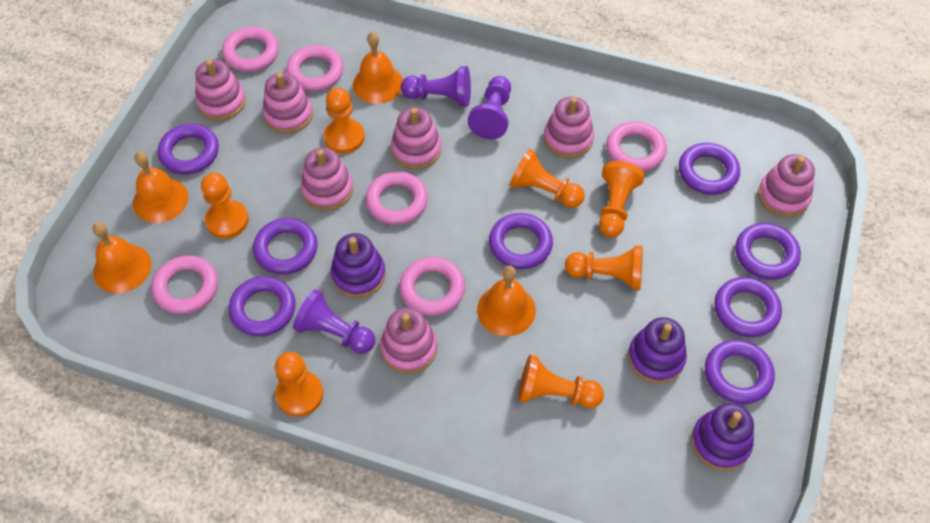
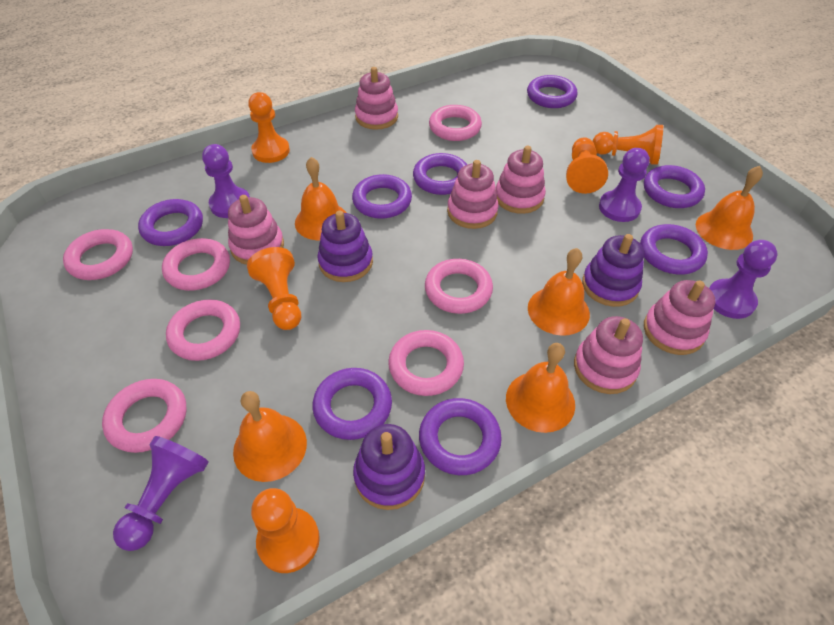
orange bell: [92,222,151,293] [133,152,188,223] [353,32,403,104] [477,266,536,336] = 4 -> [233,391,307,482] [295,157,347,240] [506,343,575,433] [528,248,590,336] [696,166,763,250] = 5
orange pawn: [201,173,249,238] [275,352,323,417] [324,88,365,154] [510,149,585,208] [518,355,604,408] [565,245,643,290] [599,161,645,237] = 7 -> [247,247,301,330] [248,92,290,163] [251,488,320,573] [566,137,608,194] [593,125,663,165] = 5
pink ring: [152,255,218,314] [222,27,279,72] [286,45,344,91] [366,171,428,225] [399,257,465,316] [606,121,667,172] = 6 -> [63,229,133,280] [102,379,187,453] [162,238,230,291] [166,300,240,361] [388,330,464,396] [425,259,493,314] [429,105,482,141] = 7
pink stacking toy: [195,60,246,121] [263,72,313,134] [301,148,353,211] [380,308,437,374] [391,107,441,169] [544,97,594,158] [758,154,815,217] = 7 -> [228,195,284,265] [355,67,398,130] [447,160,498,229] [496,146,546,214] [574,316,643,394] [644,280,715,355] = 6
purple pawn: [293,289,375,354] [401,66,471,106] [468,76,511,139] = 3 -> [113,436,209,551] [202,144,250,218] [599,148,650,222] [709,240,777,319] = 4

